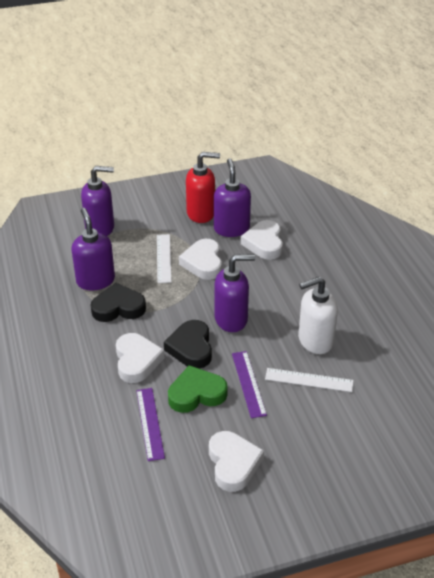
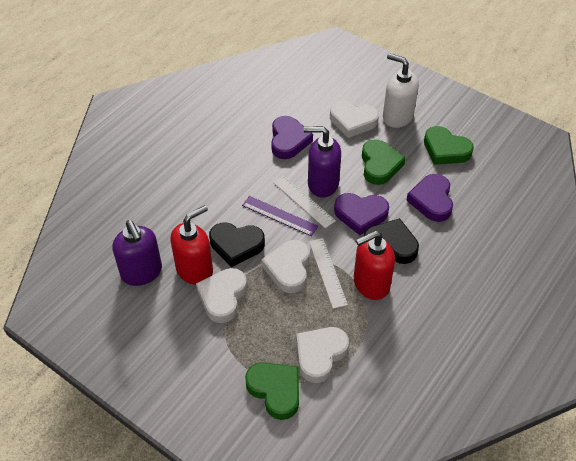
green heart: [168,365,228,413] = 1 -> [245,362,299,420] [362,139,406,185] [424,126,474,165] = 3
purple heart: none = 0 -> [271,116,313,159] [334,193,389,235] [406,174,453,222] = 3
purple ruler: [136,388,165,461] [232,351,267,418] = 2 -> [242,196,318,236] = 1
purple soap dispenser: [71,208,115,291] [81,166,114,236] [214,158,251,237] [214,254,255,332] = 4 -> [112,220,162,286] [304,126,341,197] = 2
red soap dispenser: [186,152,220,223] = 1 -> [170,205,213,285] [354,231,395,300] = 2

